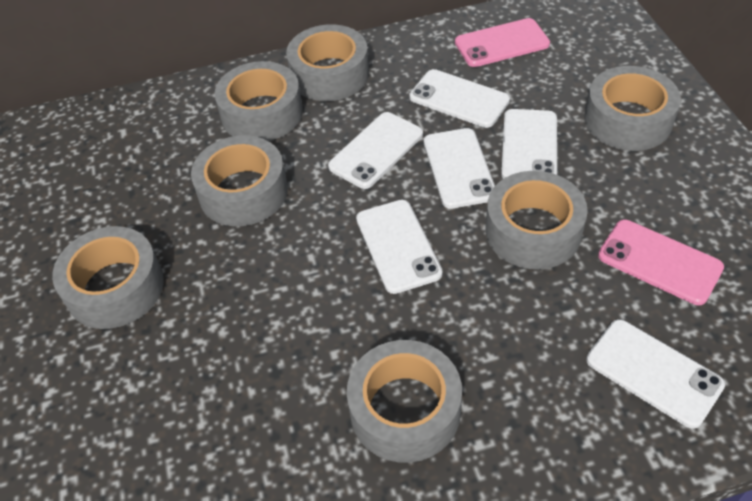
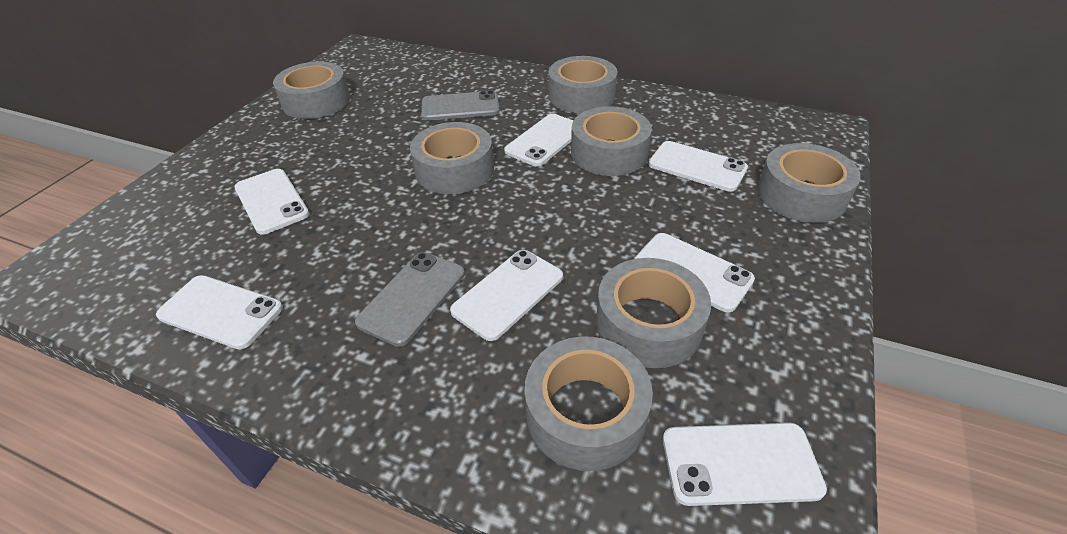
grey phone: none = 0 -> [355,252,465,347] [421,90,500,121] = 2
pink phone: [455,18,550,67] [598,219,724,305] = 2 -> none = 0
white phone: [328,112,423,189] [356,200,443,294] [409,69,510,128] [424,128,495,209] [501,109,557,179] [586,319,725,429] = 6 -> [156,275,283,349] [235,169,309,235] [450,250,563,341] [504,114,573,166] [634,233,755,312] [649,141,748,192] [663,423,827,506] = 7

